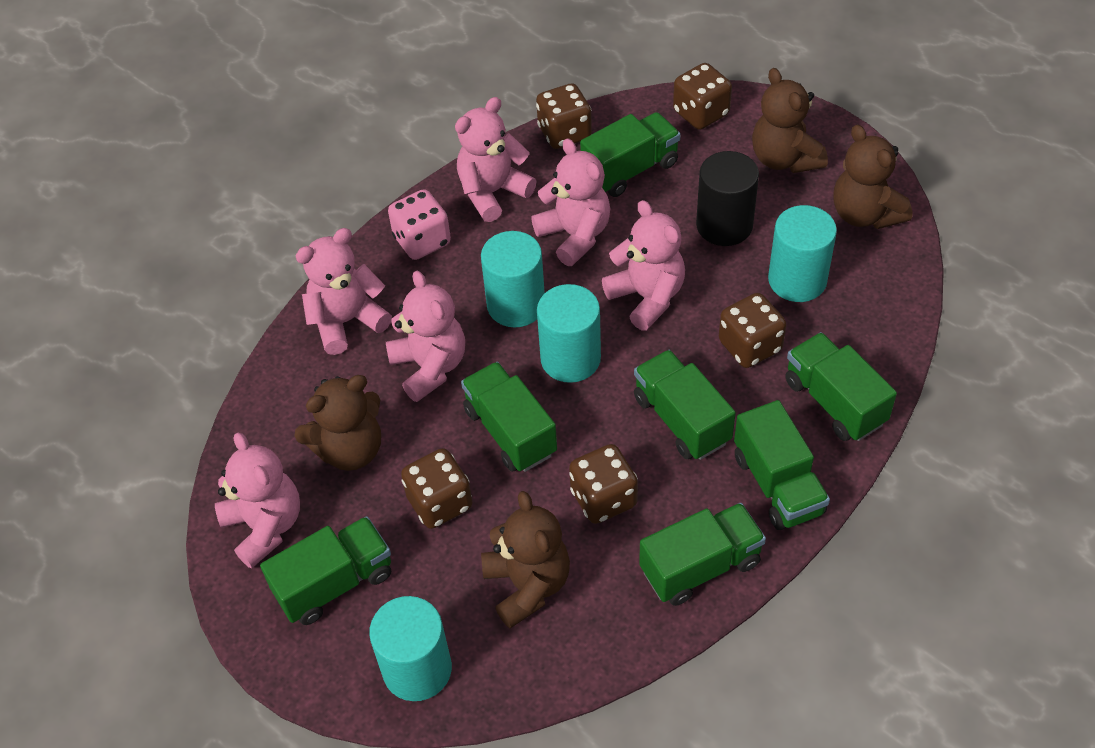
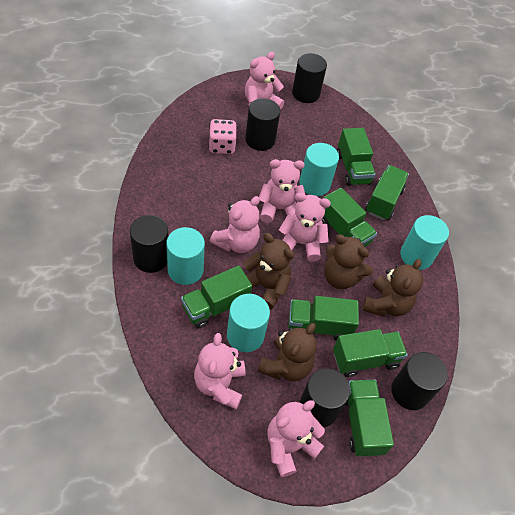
black cylinder: [696,151,759,246] = 1 -> [130,215,168,273] [245,98,280,151] [292,53,327,103] [299,368,350,428] [391,352,448,410] = 5
brown dice: [401,448,472,529] [536,83,592,149] [569,444,638,524] [673,63,732,130] [719,293,787,368] = 5 -> none = 0

